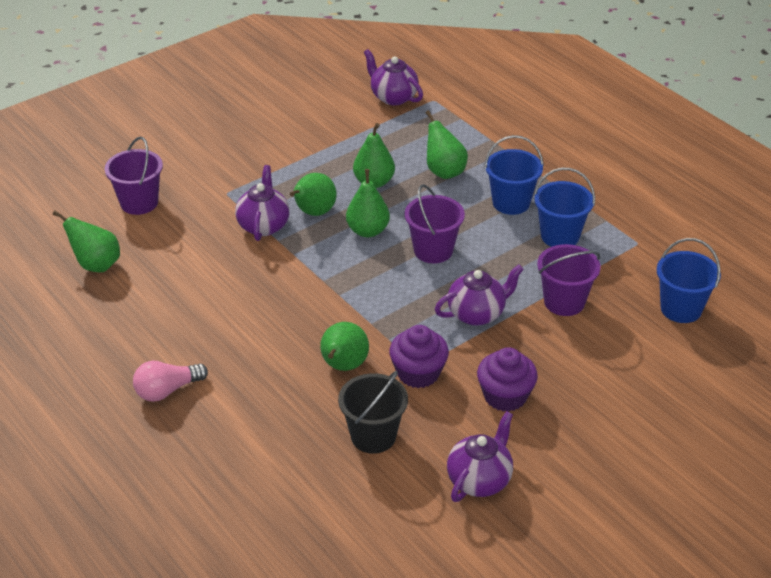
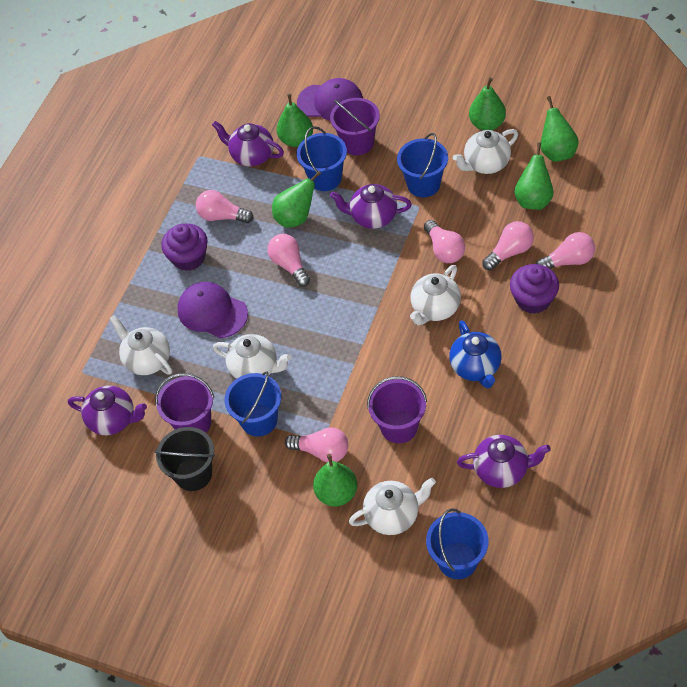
blue bucket: [484,135,544,215] [534,168,595,247] [657,238,721,323] = 3 -> [224,371,281,437] [297,126,347,191] [397,133,448,197] [426,508,488,579] = 4
blue teapot: none = 0 -> [449,320,502,388] = 1
pink light bulb: [133,361,208,402] = 1 -> [196,190,254,223] [267,234,310,287] [285,427,348,462] [424,220,465,263] [482,221,534,270] [536,232,595,269] = 6
purple cap: none = 0 -> [177,282,248,338] [297,78,363,121] = 2
white teapot: none = 0 -> [110,315,172,375] [213,334,291,379] [349,478,436,535] [410,265,461,325] [453,129,518,174] = 5

